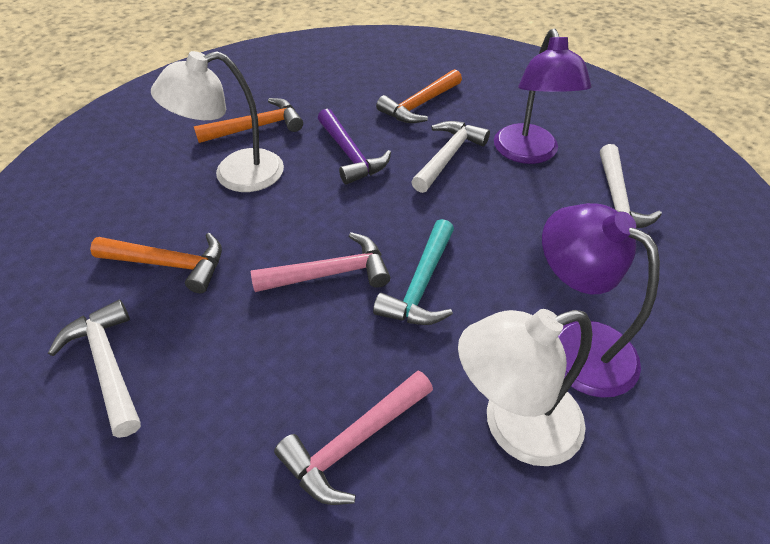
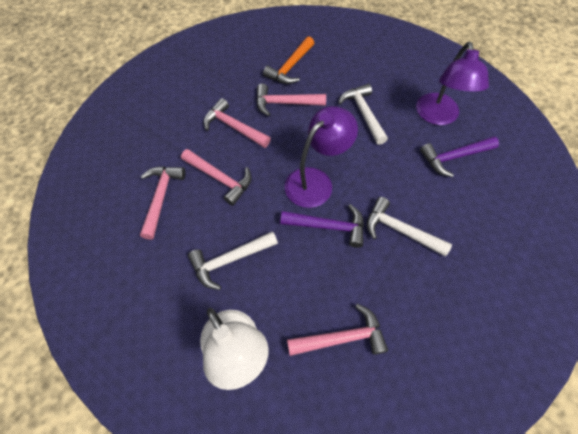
orange hammer: [90,233,222,293] [194,98,303,143] [376,69,462,123] = 3 -> [263,36,314,84] = 1
pink hammer: [251,232,390,292] [274,371,433,505] = 2 -> [140,166,186,240] [181,149,252,206] [203,98,271,148] [257,84,326,116] [287,304,388,356] = 5
purple hammer: [318,109,391,185] = 1 -> [280,204,364,248] [420,136,499,177] = 2
turquoise hammer: [373,219,454,325] = 1 -> none = 0
white lamp: [151,51,284,192] [458,309,593,466] = 2 -> [200,308,269,390] = 1

